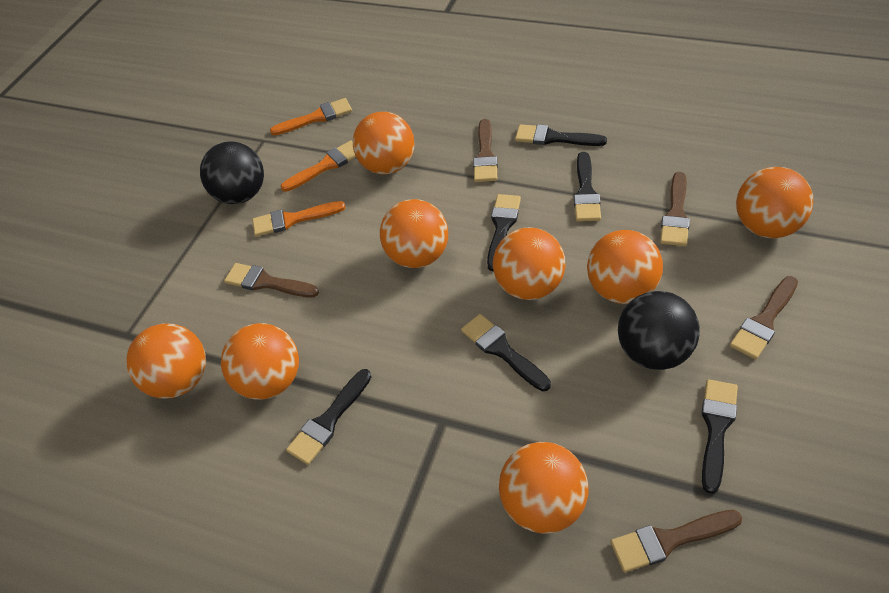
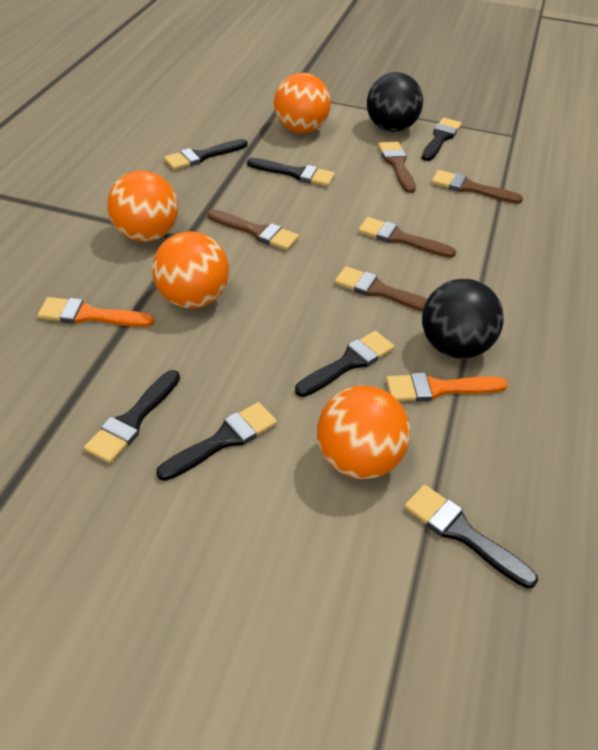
black brush: [286,369,371,465] [461,314,551,391] [487,194,521,271] [515,124,607,146] [574,152,601,222] [701,379,738,494] = 6 -> [84,370,180,463] [156,402,277,481] [164,139,248,170] [247,158,335,186] [295,331,395,397] [404,485,538,589] [422,118,462,161] = 7
orange ball: [126,323,206,399] [221,323,299,400] [353,112,415,174] [380,199,448,268] [493,227,566,300] [499,442,589,534] [587,230,663,304] [736,167,814,238] = 8 -> [107,170,178,242] [152,231,229,309] [274,73,331,133] [317,386,411,479] = 4
orange brush: [252,201,346,237] [270,98,352,135] [281,141,356,192] = 3 -> [38,297,154,327] [386,373,508,402] = 2

